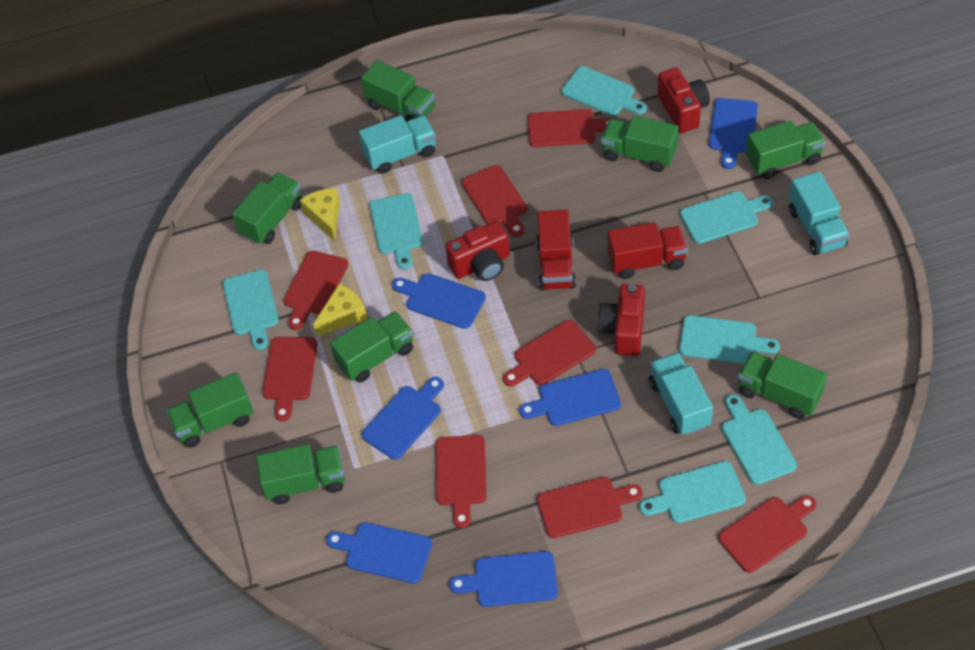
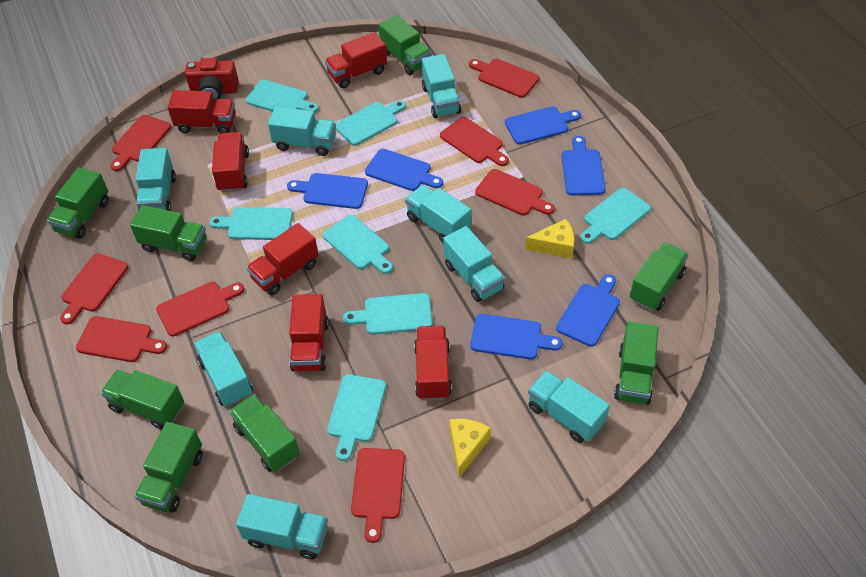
red camera: [445,221,510,281] [597,284,645,356] [658,68,710,133] = 3 -> [185,58,239,101] = 1
red truck: [536,209,576,290] [608,222,688,279] = 2 -> [168,90,236,133] [212,132,249,192] [246,223,319,295] [289,294,329,371] [325,32,387,88] [414,326,452,400] = 6
turquoise truck: [359,115,436,174] [649,352,713,436] [789,172,850,255] = 3 -> [135,148,176,211] [194,331,253,407] [236,494,328,560] [268,107,336,156] [405,185,471,243] [422,54,461,118] [443,226,505,302] [528,370,610,443] = 8

